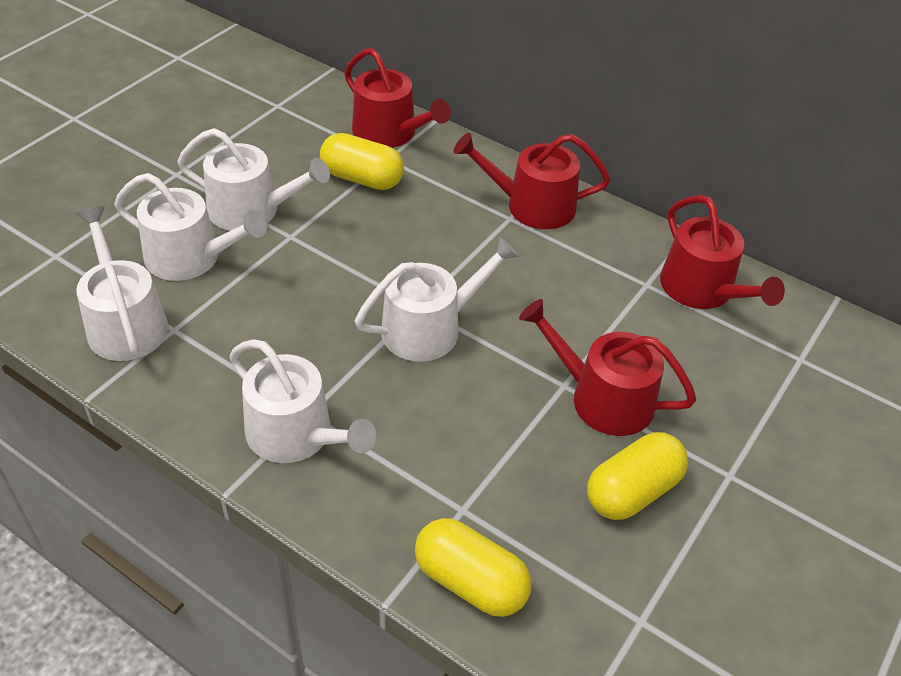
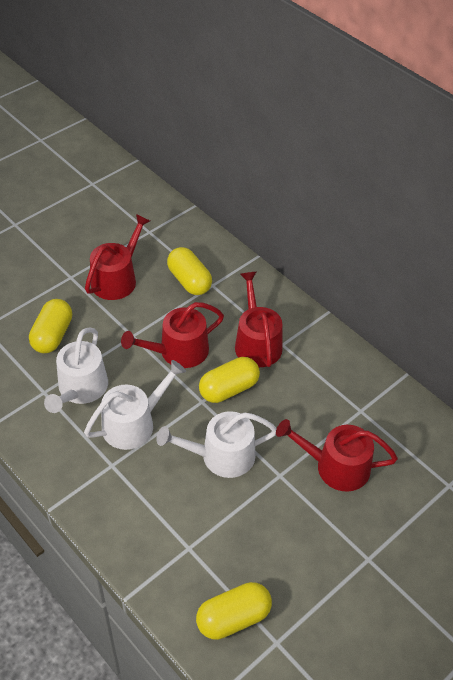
white watering can: [76,206,168,361] [114,173,267,281] [177,128,330,231] [229,339,376,463] [355,236,520,362] = 5 -> [44,328,108,413] [84,360,186,450] [156,411,277,478] = 3
yellow capsule: [320,133,404,190] [415,518,532,617] [587,432,688,520] = 3 -> [29,299,72,353] [167,247,212,295] [196,582,272,640] [199,357,260,403] = 4

